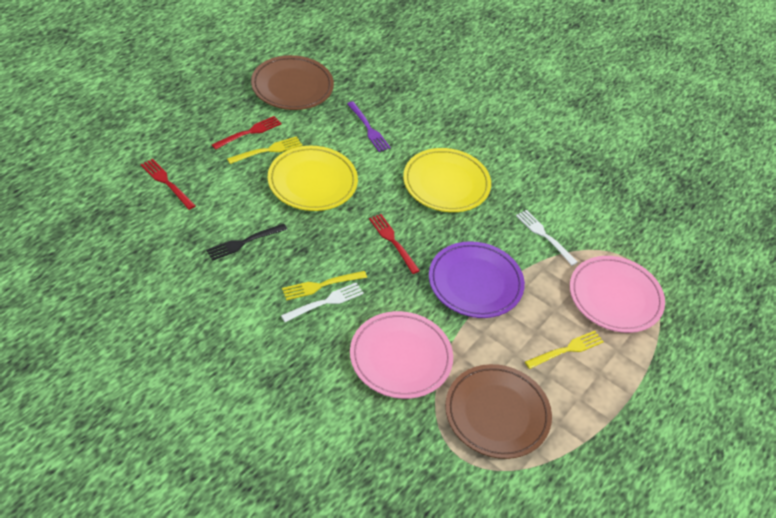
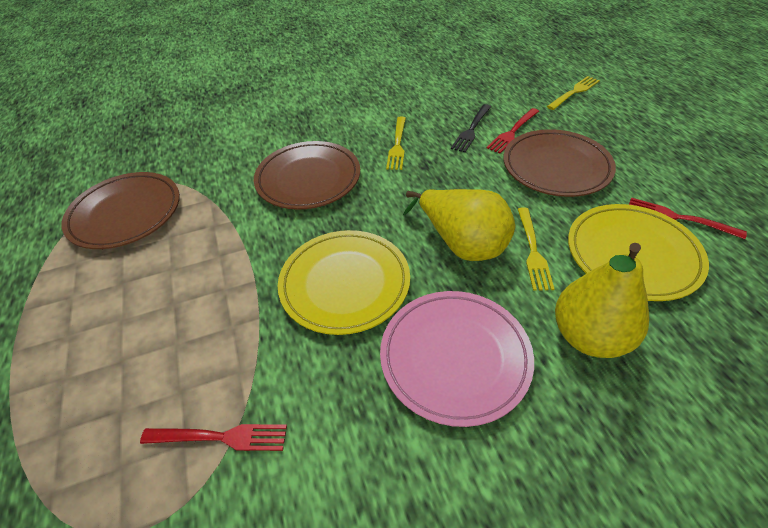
brown plate: [251,55,334,110] [445,364,552,459] = 2 -> [61,172,180,249] [254,141,360,210] [503,129,616,197] = 3
pink plate: [350,311,453,399] [570,256,665,333] = 2 -> [380,291,534,427] = 1
purple fork: [347,101,391,152] = 1 -> none = 0
purple plate: [429,241,525,318] = 1 -> none = 0
white fork: [281,283,364,322] [516,210,578,266] = 2 -> none = 0
yellow pear: none = 0 -> [403,189,515,261] [555,243,649,358] = 2

